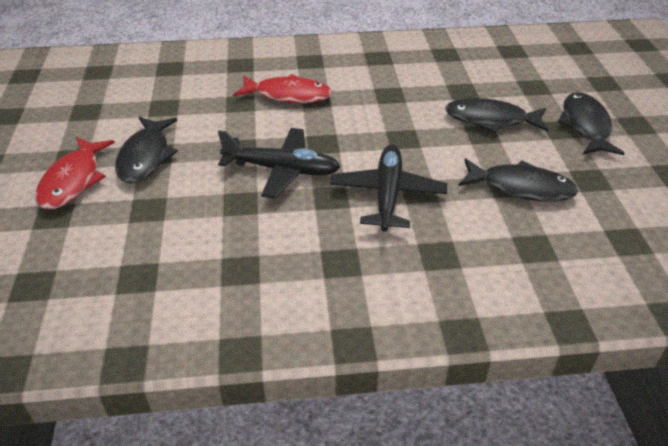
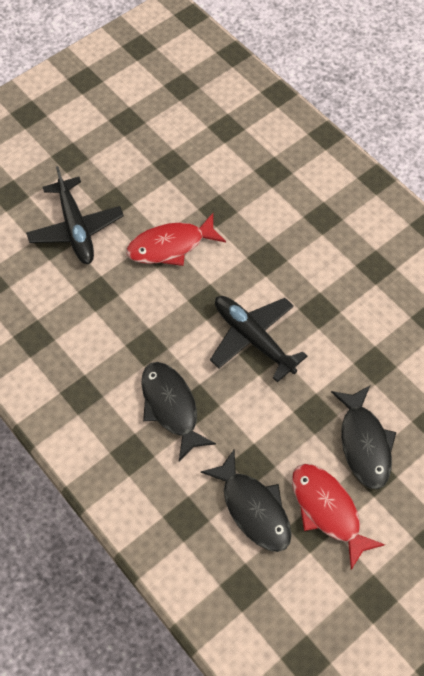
black fish: [115,117,178,184] [445,98,549,133] [458,158,578,202] [557,92,624,155] = 4 -> [141,362,216,461] [201,449,292,552] [331,386,397,489] = 3

